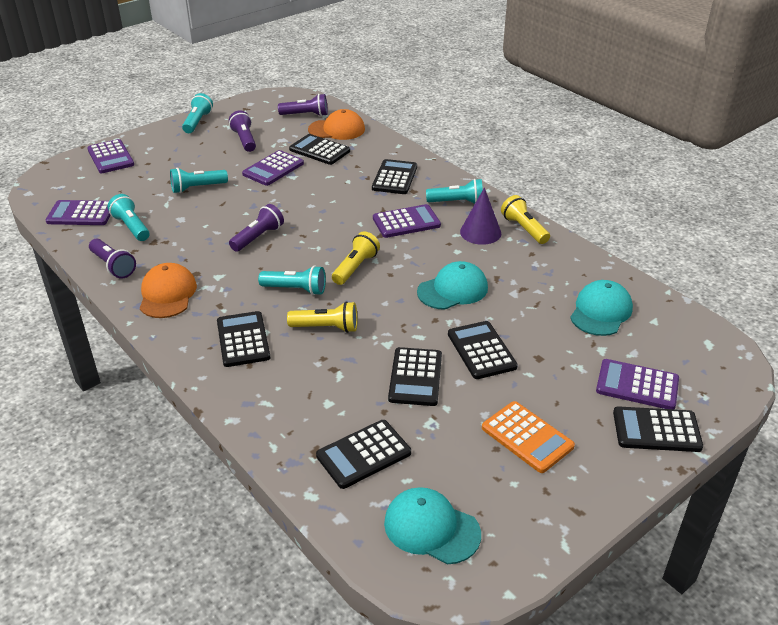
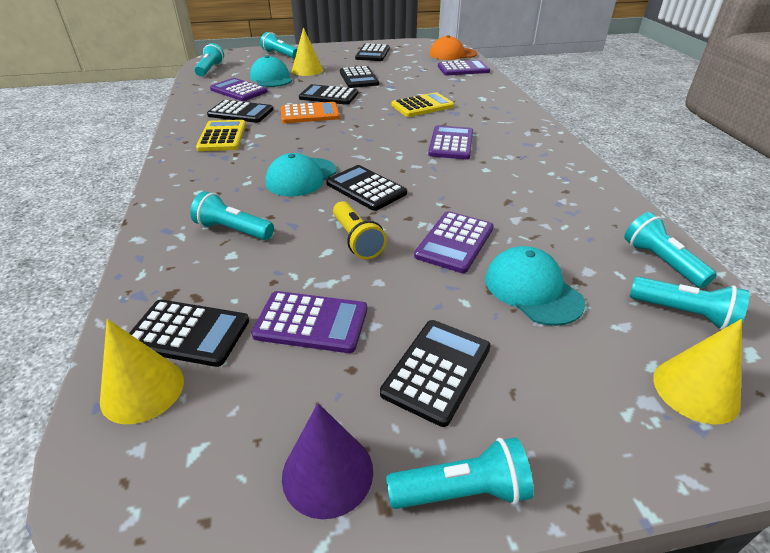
orange cap: [140,263,197,318] [308,109,365,140] = 2 -> [429,35,477,60] = 1
purple flashlight: [89,239,136,279] [229,110,256,152] [229,204,284,252] [278,94,328,116] = 4 -> none = 0
turquoise flashlight: [108,194,150,241] [170,168,228,193] [182,93,213,133] [258,266,326,295] [426,179,483,204] = 5 -> [190,191,274,240] [194,43,224,77] [260,32,298,58] [386,437,534,509] [624,212,717,288] [630,277,750,330] = 6
yellow calculator: none = 0 -> [196,120,246,151] [391,92,454,117] = 2
yellow cone: none = 0 -> [100,319,184,424] [292,27,323,76] [653,319,742,425] = 3
yellow flashlight: [287,301,357,333] [332,231,380,285] [501,195,550,244] = 3 -> [333,201,387,260] = 1

